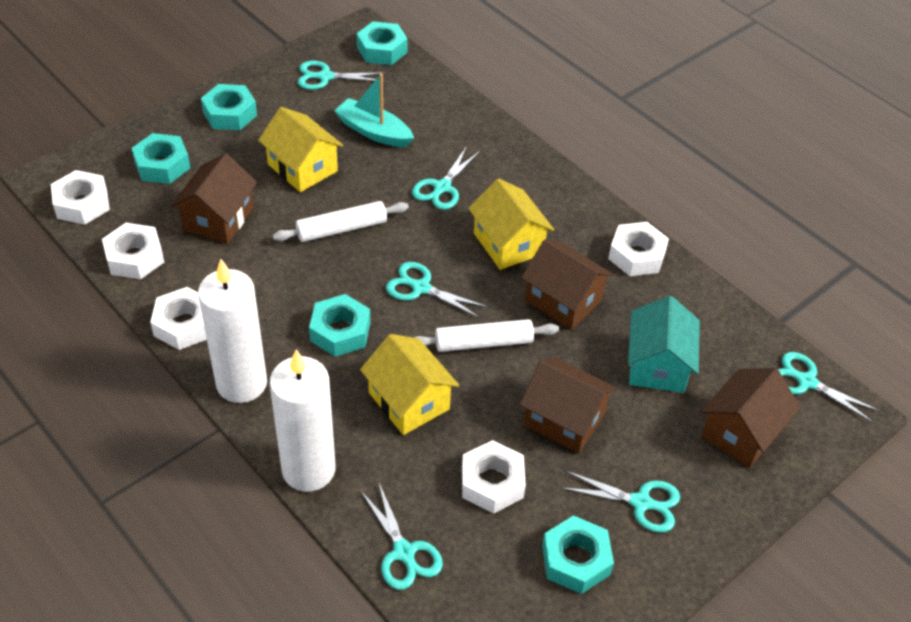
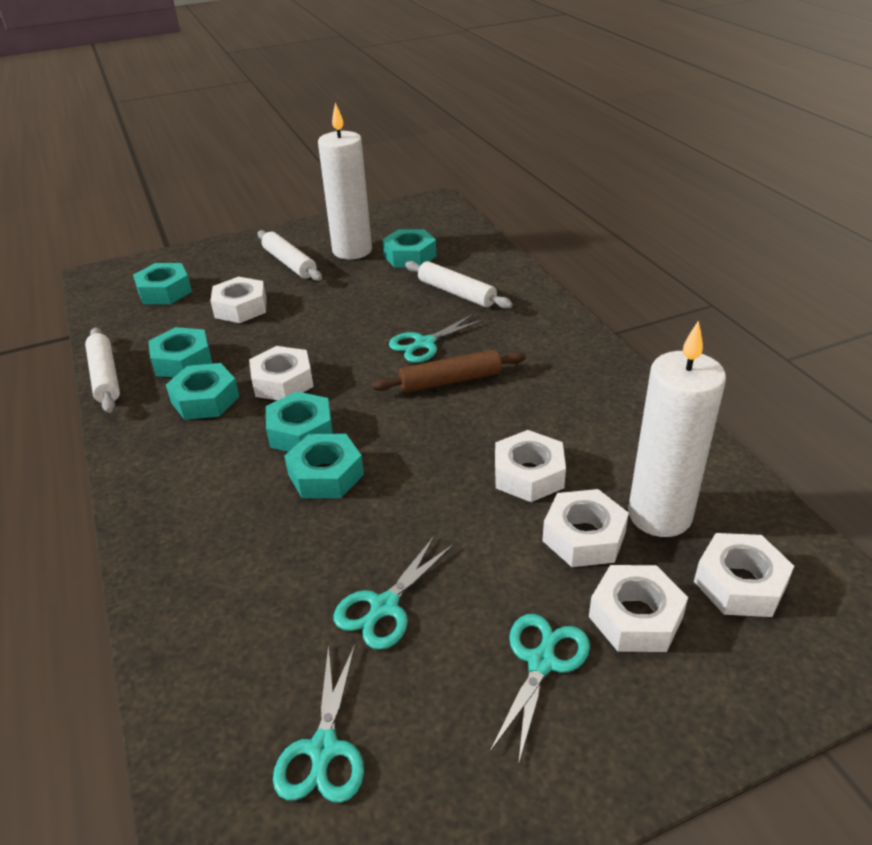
brown house: [171,153,257,244] [520,357,617,453] [521,239,613,330] [701,368,800,468] = 4 -> none = 0
brown rolling pin: none = 0 -> [372,350,526,393] = 1
turquoise boat: [334,73,414,147] = 1 -> none = 0
turquoise house: [628,296,700,393] = 1 -> none = 0
turquoise nut: [132,133,190,184] [201,84,257,130] [309,294,370,357] [357,21,408,65] [542,515,614,594] = 5 -> [133,263,192,304] [148,327,212,378] [166,363,240,420] [266,391,333,452] [284,434,364,498] [382,229,436,268] = 6
turquoise scissors: [298,61,385,90] [360,483,443,590] [386,262,488,318] [412,147,480,210] [561,471,680,533] [778,352,880,423] = 6 -> [273,644,364,803] [334,535,454,650] [389,314,485,363] [489,614,590,765] = 4
white nut: [51,170,110,225] [102,223,164,279] [150,287,207,350] [462,440,526,513] [608,222,669,276] = 5 -> [210,277,267,323] [249,346,314,400] [495,430,566,502] [543,489,629,567] [589,565,688,652] [694,533,794,617] = 6
white rolling pin: [273,201,409,242] [413,319,559,352] = 2 -> [85,327,120,413] [258,230,322,281] [405,261,513,309] = 3
yellow house: [258,107,343,192] [360,334,459,435] [468,178,554,270] = 3 -> none = 0

